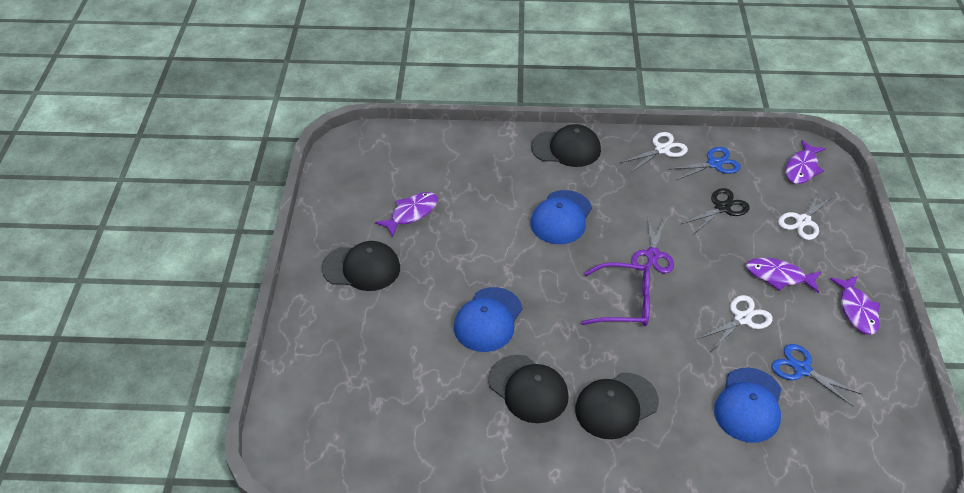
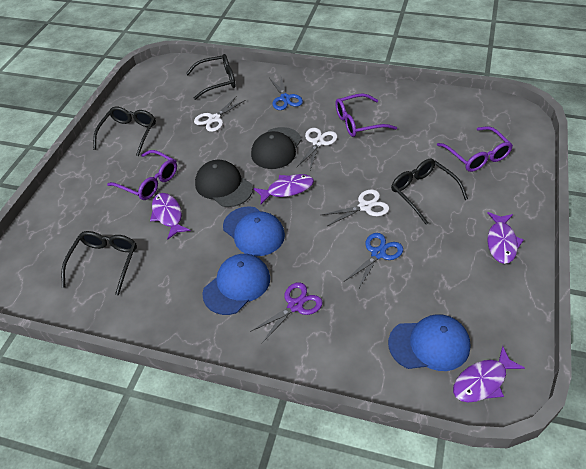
black cap: [322,241,400,291] [488,355,569,423] [531,124,601,167] [575,373,659,439] = 4 -> [195,160,253,207] [251,127,302,169] = 2
black glasses: none = 0 -> [61,231,137,295] [93,107,156,156] [186,54,236,100] [391,158,468,225] = 4
black scissors: [682,188,750,235] = 1 -> none = 0
purple glasses: [581,262,650,326] = 1 -> [107,150,177,200] [335,93,397,137] [437,126,513,172] = 3

